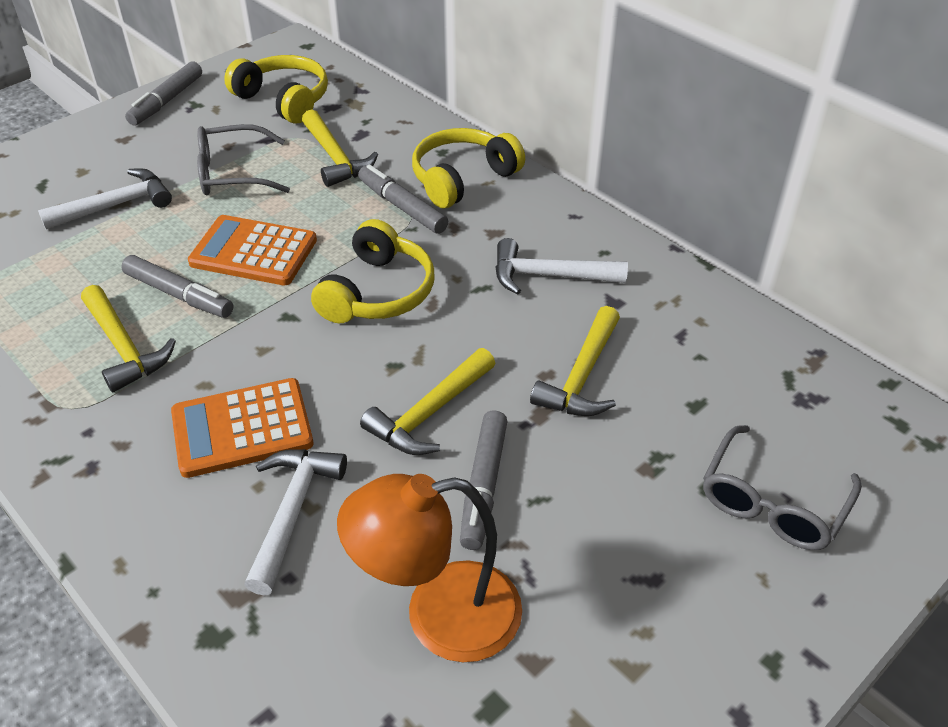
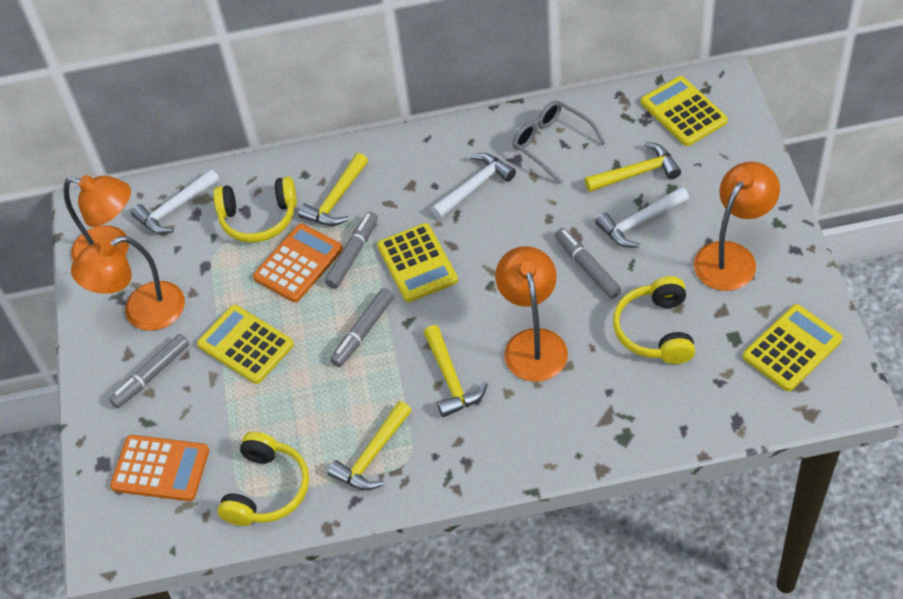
grey glasses: [197,124,290,195] [703,425,862,550] = 2 -> [513,100,606,184] = 1
orange lamp: [337,474,522,662] = 1 -> [63,175,131,262] [71,236,185,331] [495,246,568,382] [694,162,780,291] = 4
yellow calculator: none = 0 -> [197,305,294,384] [377,223,458,302] [641,76,728,146] [743,304,843,391] = 4

